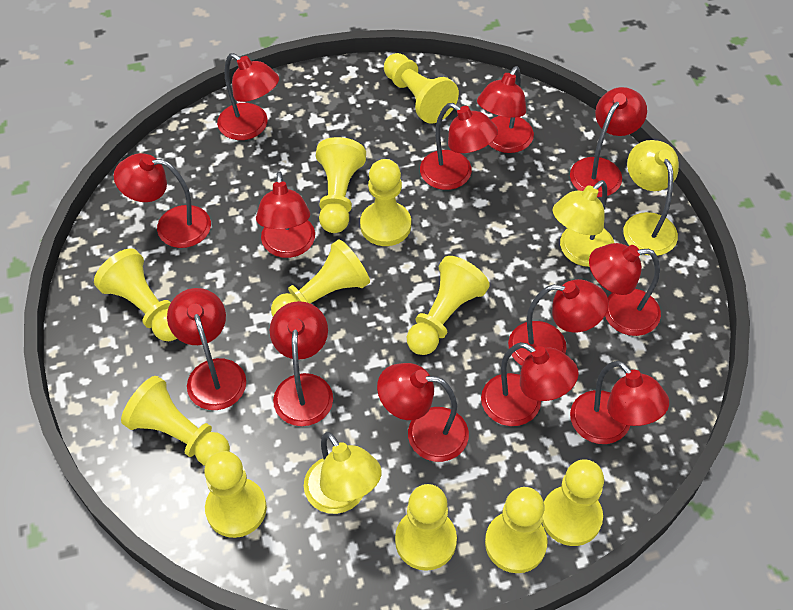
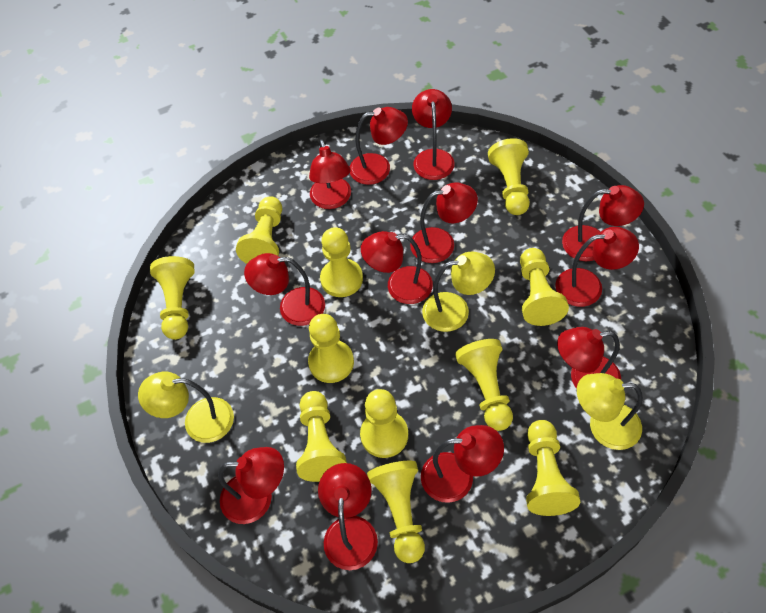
red lamp: [114,153,211,248] [167,288,246,410] [217,53,279,140] [256,171,315,258] [270,301,333,426] [377,363,469,462] [420,103,498,190] [477,66,534,153] [481,342,579,426] [508,279,609,366] [570,87,647,197] [570,361,669,444] [589,243,661,336] = 13 -> [218,447,284,524] [244,253,325,326] [309,139,351,209] [318,463,378,570] [350,107,408,185] [361,231,433,304] [410,183,478,263] [412,89,455,180] [421,425,504,503] [555,227,639,307] [557,327,621,389] [562,185,644,261] = 12

